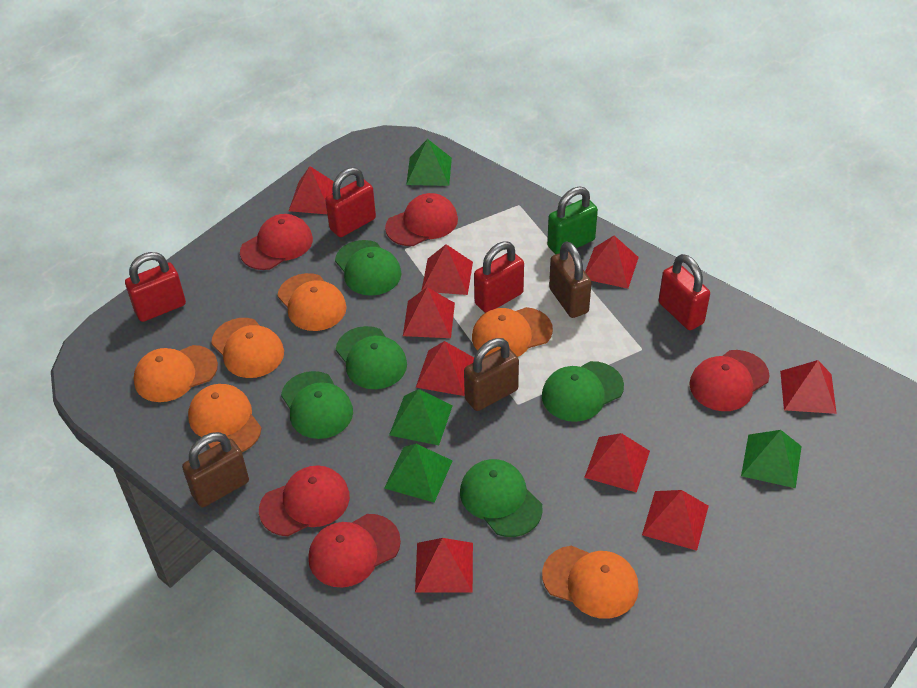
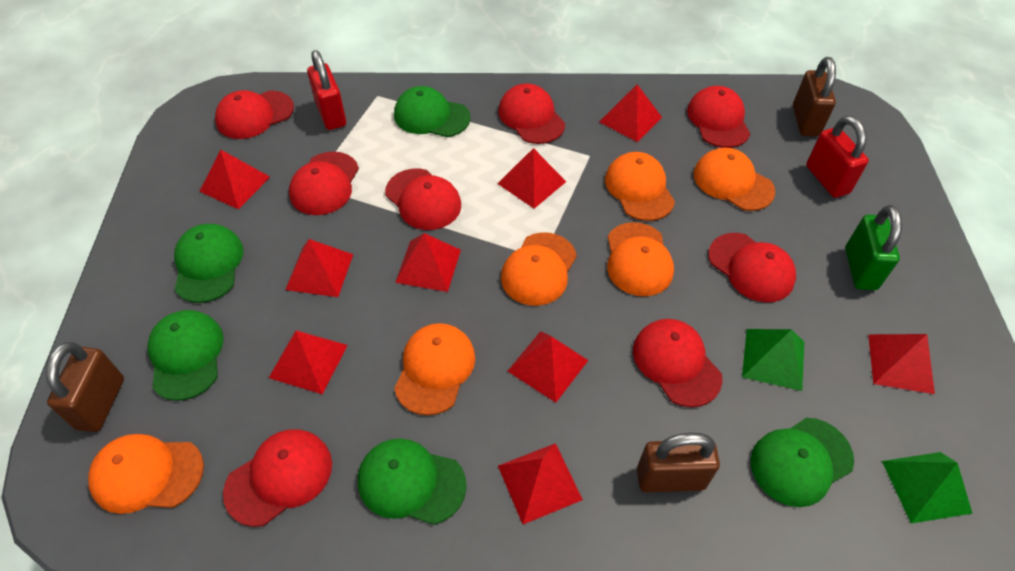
green pyramid: [384,444,452,503] [389,389,453,445] [406,139,452,186] [741,430,802,488] = 4 -> [742,329,804,391] [882,452,973,524] = 2
red cap: [240,214,313,270] [259,465,350,536] [309,514,401,588] [385,193,458,246] [689,350,769,411] = 5 -> [215,90,294,139] [223,429,332,527] [289,152,359,215] [385,168,461,230] [498,84,565,144] [633,319,723,407] [687,86,750,148] [708,233,796,302] = 8
red padlock: [125,252,186,322] [325,167,376,237] [474,241,524,313] [659,254,710,330] = 4 -> [307,50,346,130] [806,116,869,198] = 2

